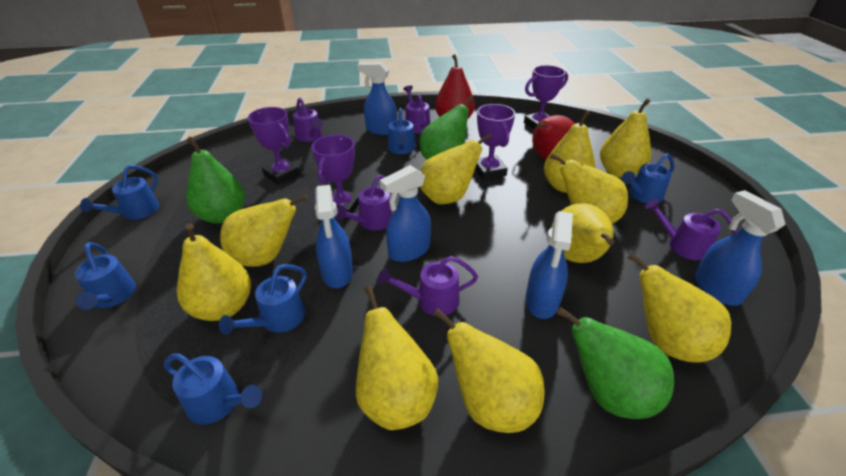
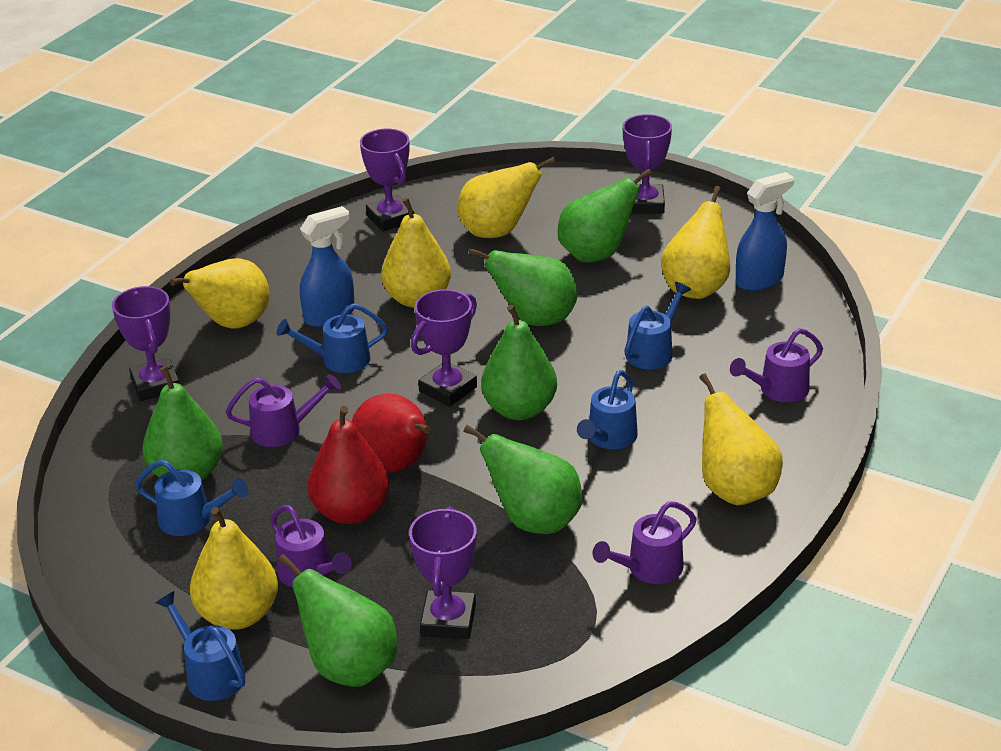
blue spray bottle: [315,185,353,288] [357,62,397,135] [380,165,431,262] [526,211,573,319] [695,190,786,306] = 5 -> [300,206,354,327] [736,172,794,291] = 2
blue watering can: [75,242,136,310] [80,165,159,220] [164,353,262,425] [219,264,307,335] [388,108,415,154] [621,153,674,203] = 6 -> [135,460,248,536] [156,591,245,701] [276,303,388,373] [577,370,638,449] [624,282,691,369] = 5
green pear: [186,136,245,224] [420,96,474,160] [556,307,674,419] = 3 -> [142,366,223,481] [278,554,397,687] [463,425,582,534] [468,248,577,326] [481,305,557,420] [558,169,652,262] = 6
purple trophy: [248,107,300,185] [311,135,359,218] [475,104,515,180] [524,65,568,130] = 4 -> [112,286,180,401] [360,129,414,232] [409,506,477,639] [411,289,477,407] [622,114,672,214] = 5
purple watering can: [293,98,323,142] [335,175,392,230] [378,256,478,316] [403,86,430,133] [645,199,738,260] = 5 -> [226,374,341,447] [271,505,352,587] [593,501,697,584] [730,328,823,402] = 4
yellow pear: [177,223,251,321] [220,194,308,267] [356,286,438,430] [420,133,492,204] [433,308,545,433] [544,110,596,193] [550,153,628,224] [551,203,614,263] [600,99,651,178] [627,252,731,363] = 10 -> [170,258,269,329] [190,507,278,630] [381,198,451,308] [457,157,556,238] [661,186,730,299] [699,373,783,505] = 6

